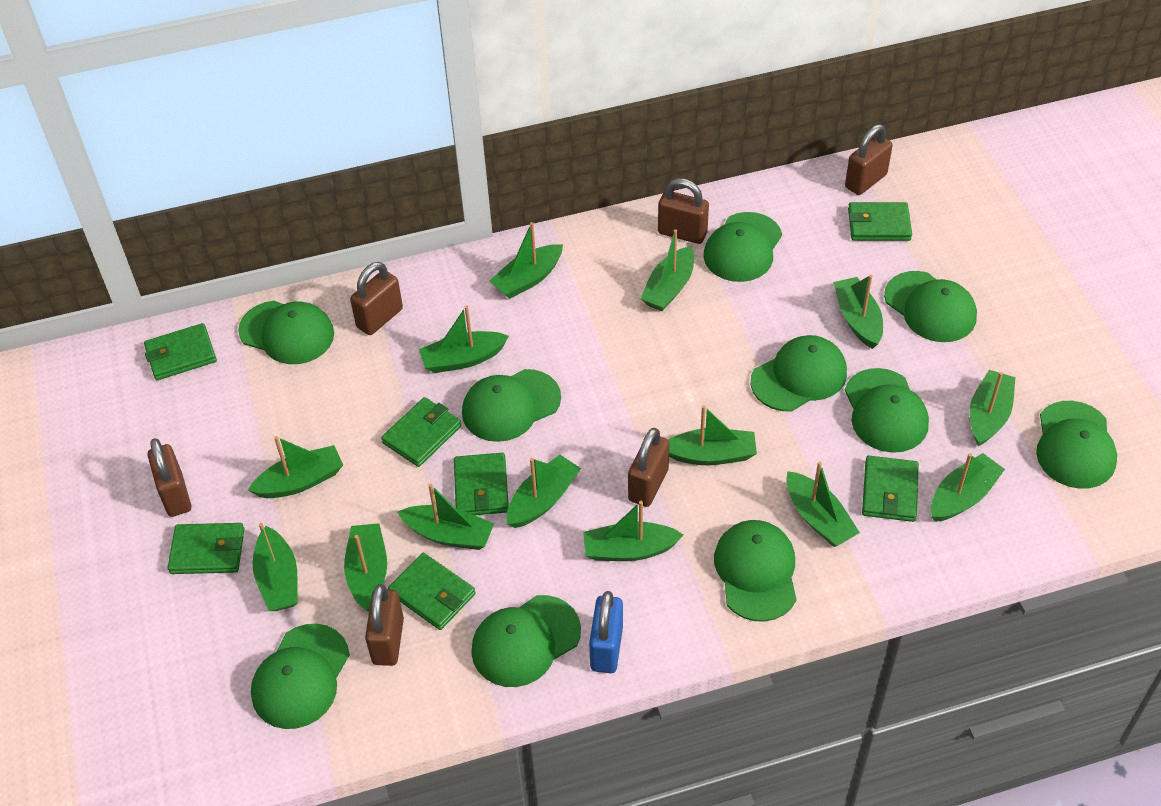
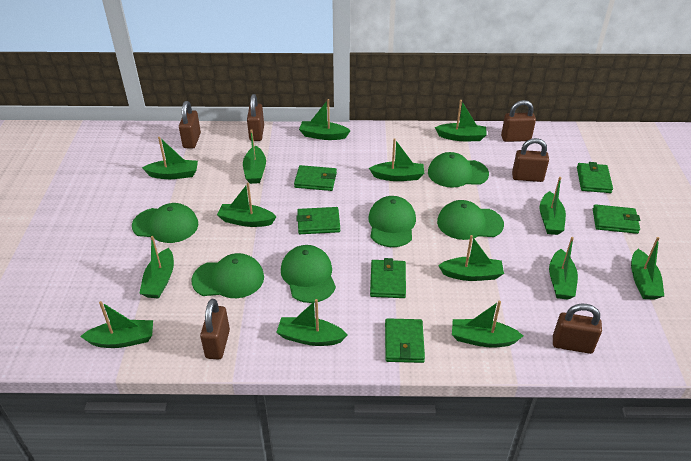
blue padlock: [589,591,623,673] = 1 -> none = 0
green cap: [238,301,334,364] [251,624,350,729] [462,369,561,442] [471,595,581,687] [704,212,782,282] [714,520,797,622] [751,335,847,412] [845,368,929,453] [884,271,977,342] [1036,401,1117,489] = 10 -> [132,203,199,243] [191,253,264,298] [281,245,336,303] [368,196,416,247] [428,152,489,188] [437,200,504,240] = 6
green wallet: [144,323,217,380] [168,523,245,574] [381,397,461,467] [388,553,475,630] [454,453,509,515] [848,202,912,241] [862,456,919,522] = 7 -> [294,165,337,191] [296,207,340,234] [370,258,406,298] [385,318,425,363] [577,162,613,193] [593,204,640,234] = 6

